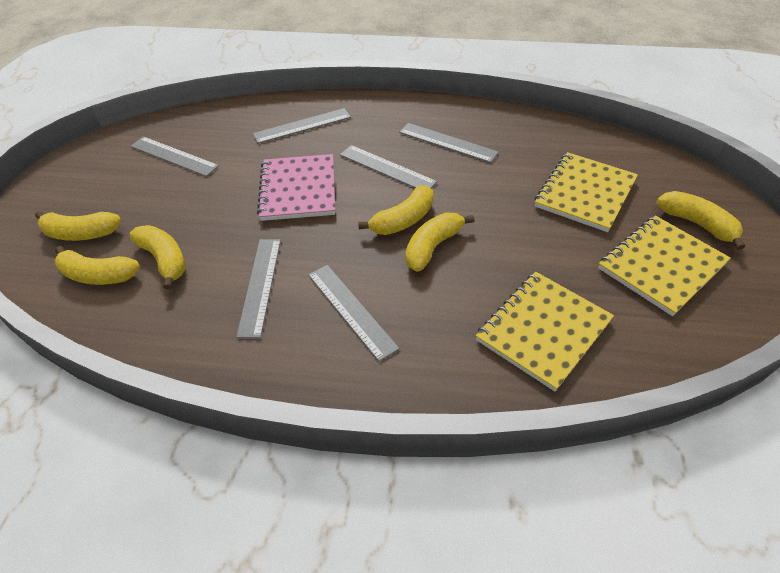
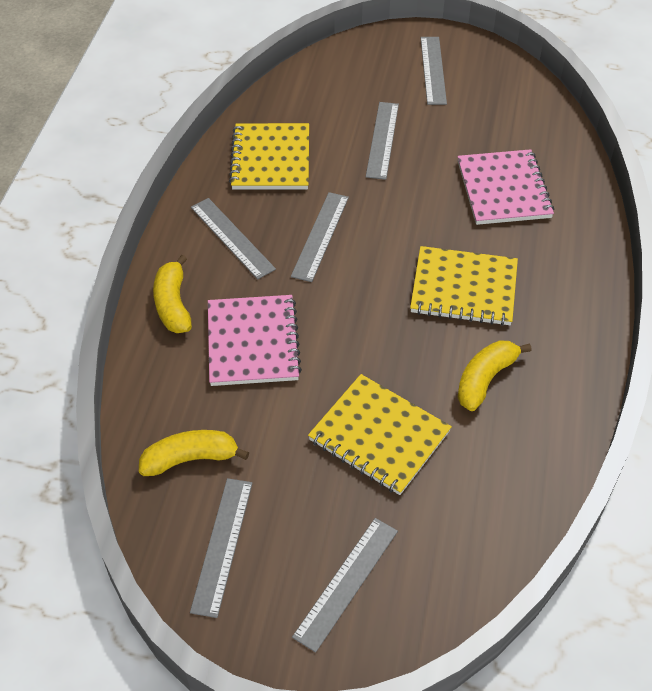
pink notebook: [257,154,335,221] = 1 -> [208,295,302,386] [457,149,554,225] = 2
yellow banana: [35,211,121,241] [55,246,140,285] [129,225,186,290] [358,185,433,235] [406,213,474,272] [657,191,745,250] = 6 -> [139,430,249,476] [153,255,192,333] [457,340,531,411] = 3

